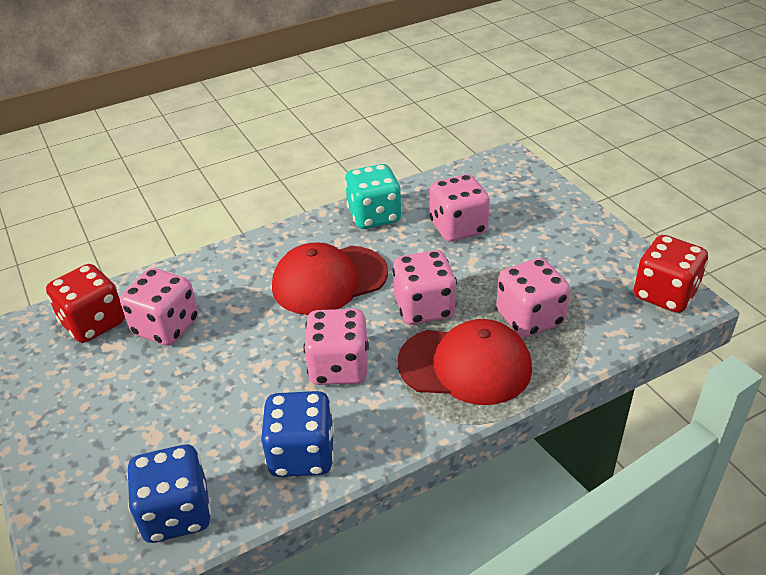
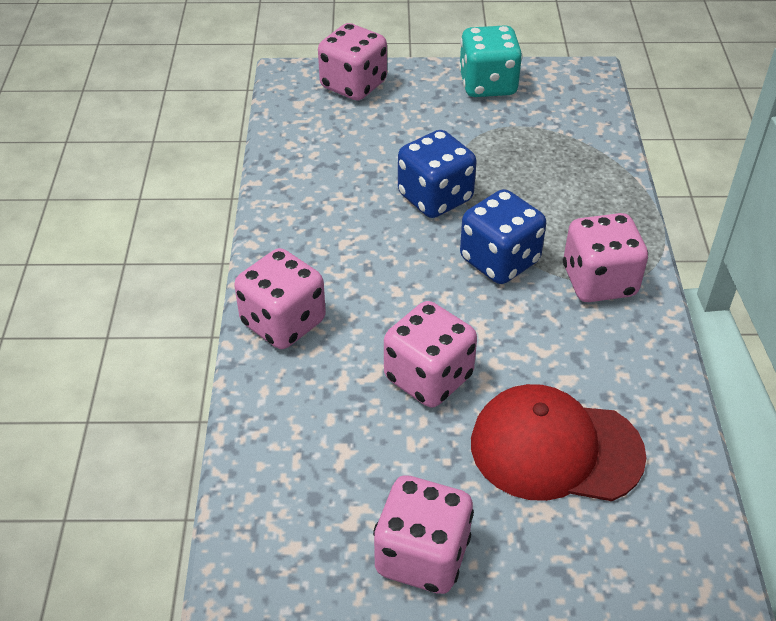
red cap: [272,242,388,315] [398,319,532,405] = 2 -> [471,384,647,501] = 1
red dice: [46,264,125,343] [634,235,708,313] = 2 -> none = 0

